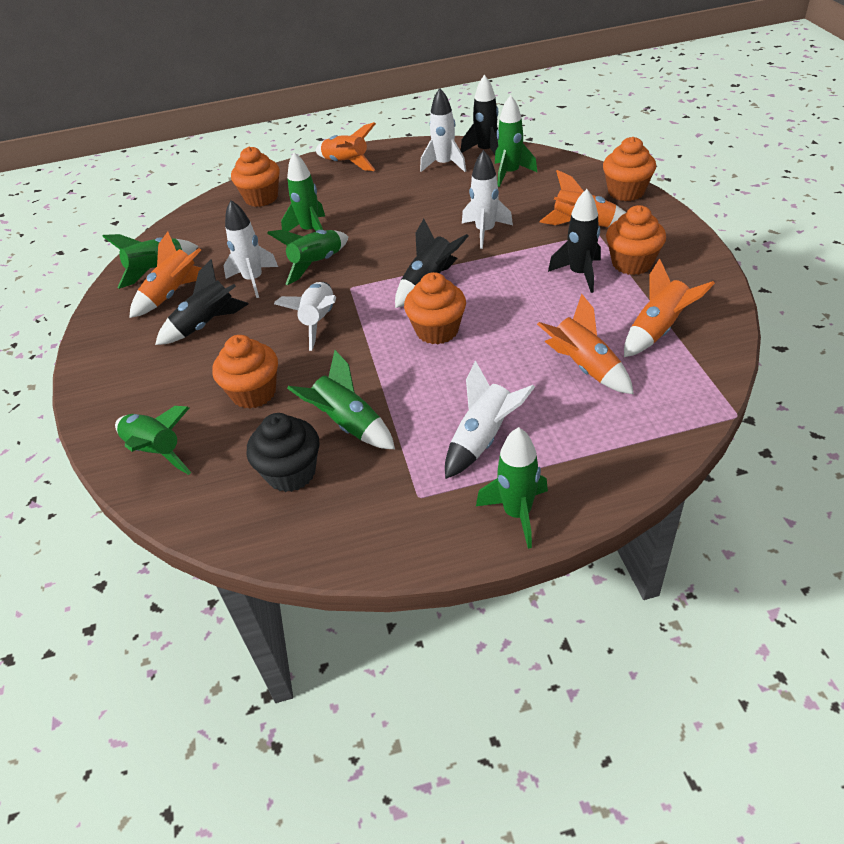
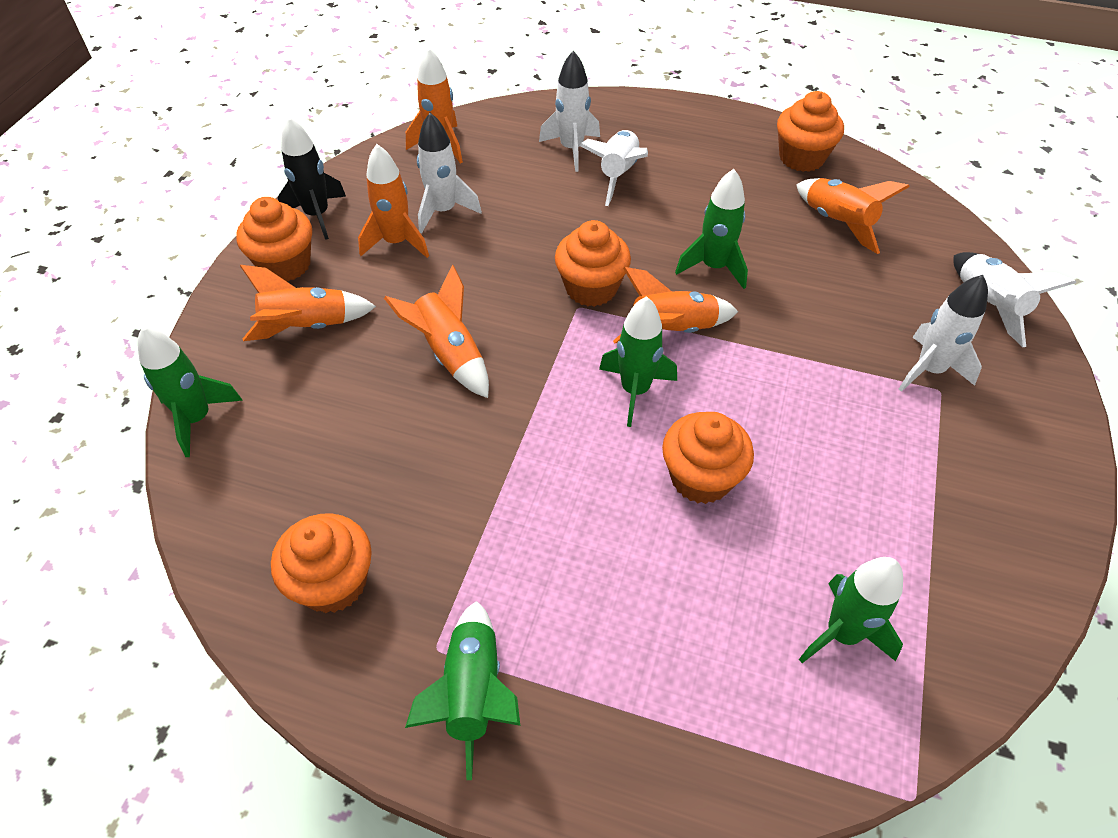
black cupcake: [247,413,319,492] = 1 -> none = 0
black rocket: [155,259,249,345] [395,219,468,308] [461,75,498,155] [548,189,601,293] = 4 -> [278,116,346,240] = 1
green rocket: [102,234,198,289] [115,406,191,475] [267,230,348,285] [281,152,325,231] [287,350,395,449] [476,427,548,549] [495,95,537,187] = 7 -> [138,326,243,457] [405,601,520,780] [599,296,677,427] [675,169,748,289] [799,557,903,663] = 5
orange rocket: [129,232,202,318] [315,122,376,171] [537,294,634,394] [540,170,626,227] [624,259,715,357] = 5 -> [240,265,376,341] [358,144,429,258] [384,265,489,398] [406,47,463,164] [613,267,738,344] [796,178,910,254] = 6

